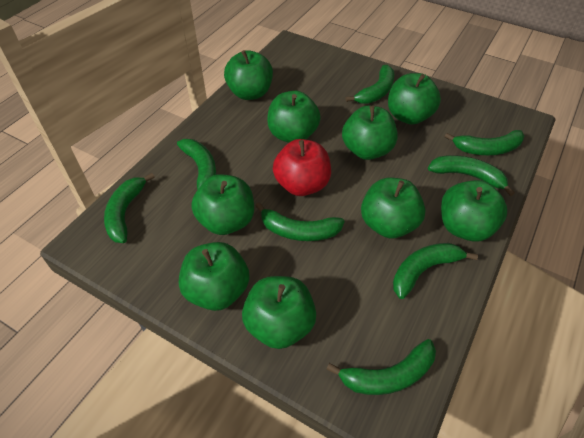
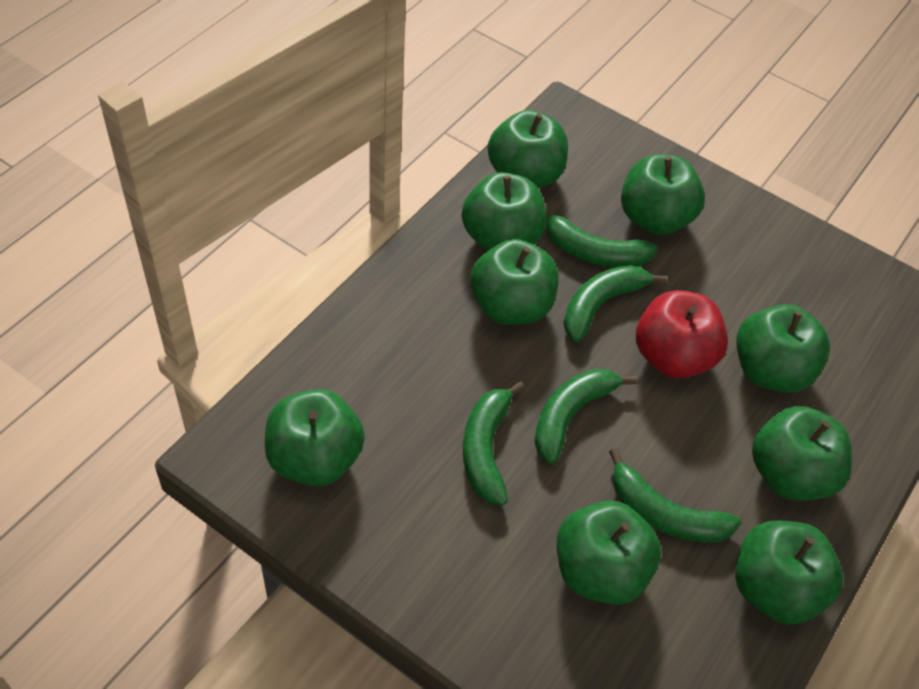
green banana: [104,173,155,243] [177,139,216,198] [256,203,345,241] [326,339,436,395] [346,65,395,104] [393,243,478,299] [428,155,515,196] [444,130,525,155] = 8 -> [463,381,525,506] [535,369,638,464] [545,204,658,267] [564,265,668,342] [609,448,741,543] = 5

